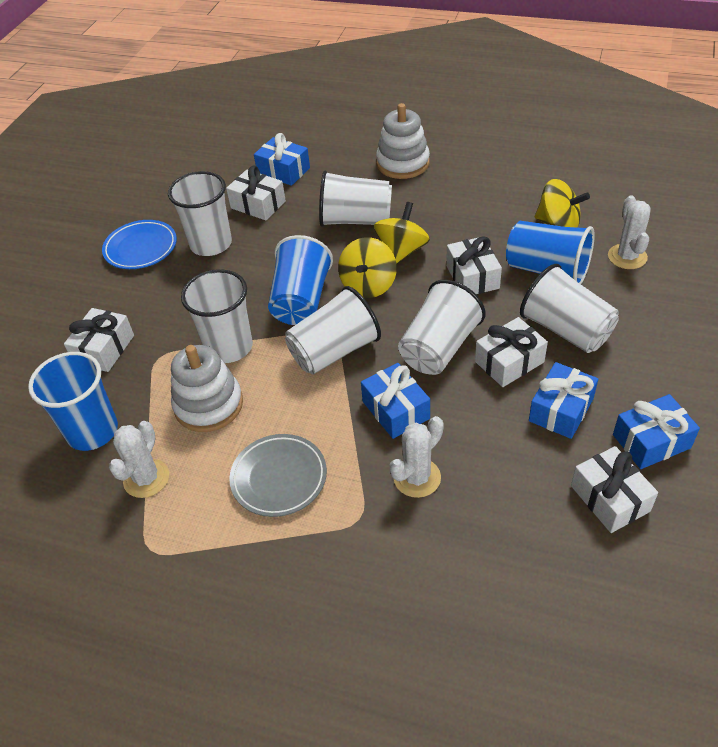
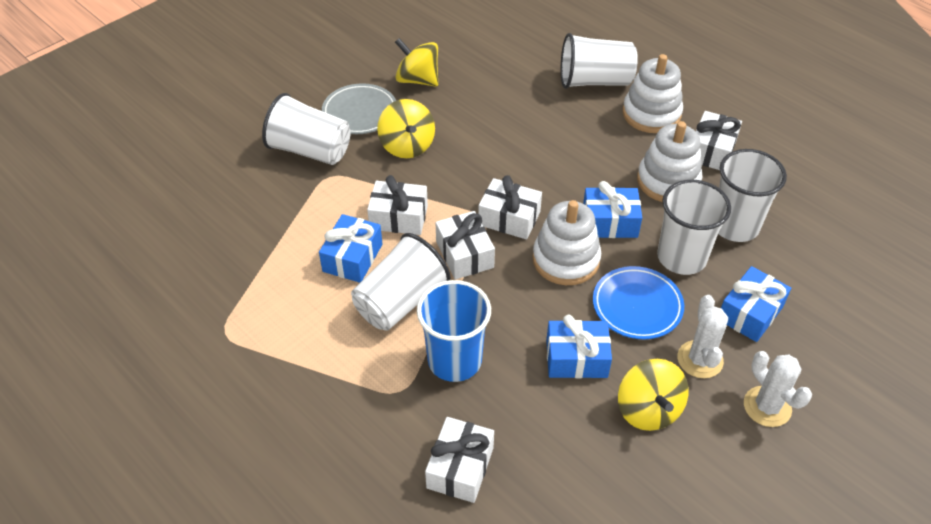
blue cup: [28,352,118,451] [268,235,333,325] [506,221,595,284] = 3 -> [417,280,491,382] = 1
white cactus: [109,421,169,498] [389,416,444,498] [608,195,651,269] = 3 -> [677,295,728,378] [744,351,812,427] = 2
white cup: [168,171,232,256] [181,269,253,363] [285,286,381,375] [319,171,392,227] [398,280,485,375] [520,264,619,353] = 6 -> [262,93,351,165] [351,233,450,331] [561,33,638,89] [657,180,731,275] [718,149,787,242] = 5
white stacking toy: [171,345,243,432] [376,103,430,179] = 2 -> [532,200,601,285] [623,54,683,133] [637,121,702,202] = 3

